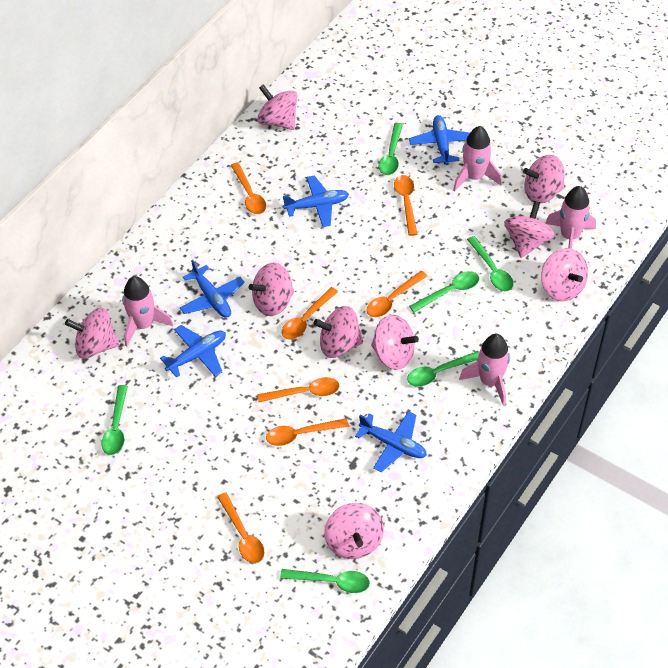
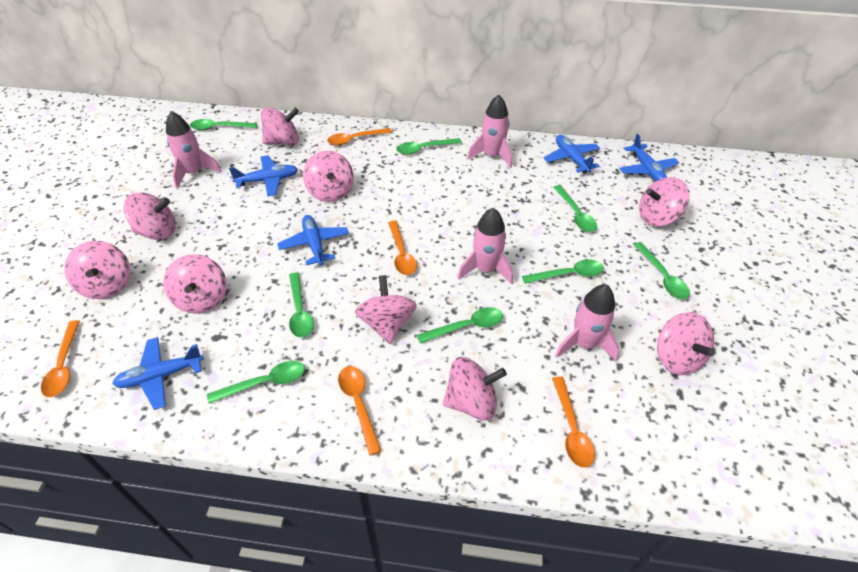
green spoon: [101,385,128,455] [280,569,370,593] [379,123,403,175] [407,351,479,387] [409,271,479,313] [467,236,514,291] = 6 -> [190,119,257,130] [207,361,305,403] [289,272,314,337] [396,138,462,155] [417,307,503,343] [522,259,604,284] [553,185,597,232] [634,242,690,299] = 8
orange spoon: [217,492,264,563] [231,162,266,214] [257,377,340,402] [266,418,349,446] [282,287,338,339] [367,271,427,317] [394,175,417,236] = 7 -> [41,320,80,397] [327,128,392,145] [338,366,381,456] [388,221,417,275] [552,376,595,468] = 5

